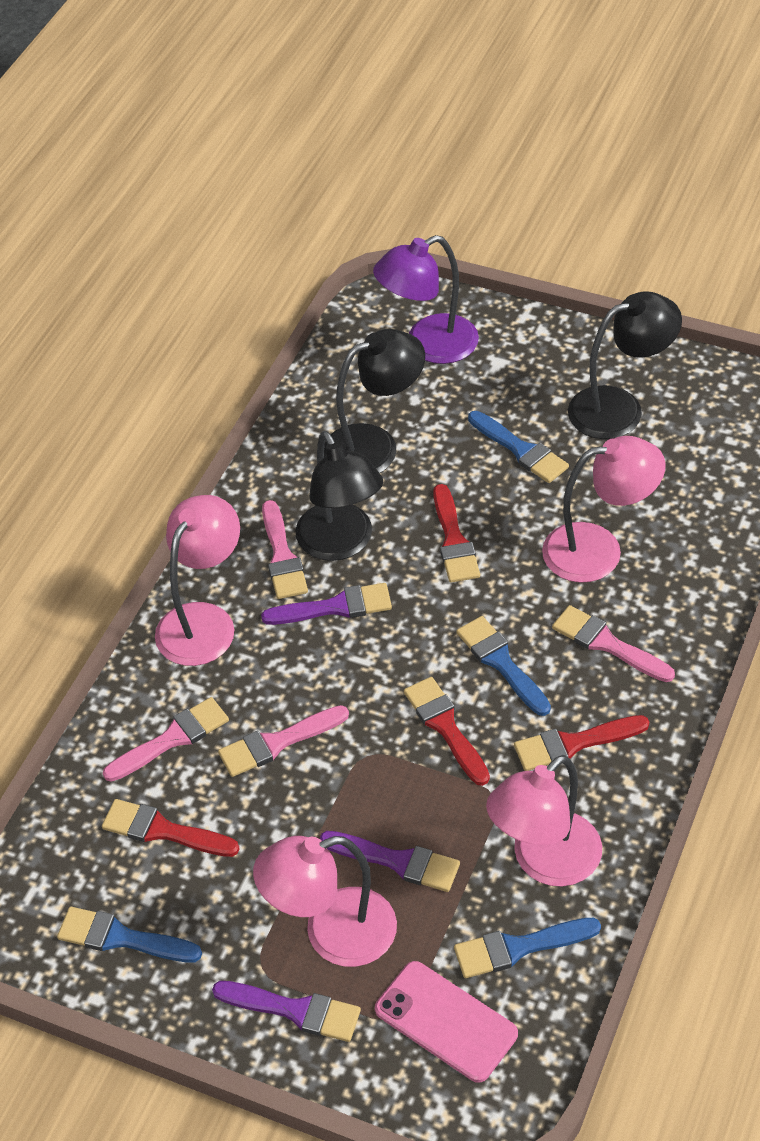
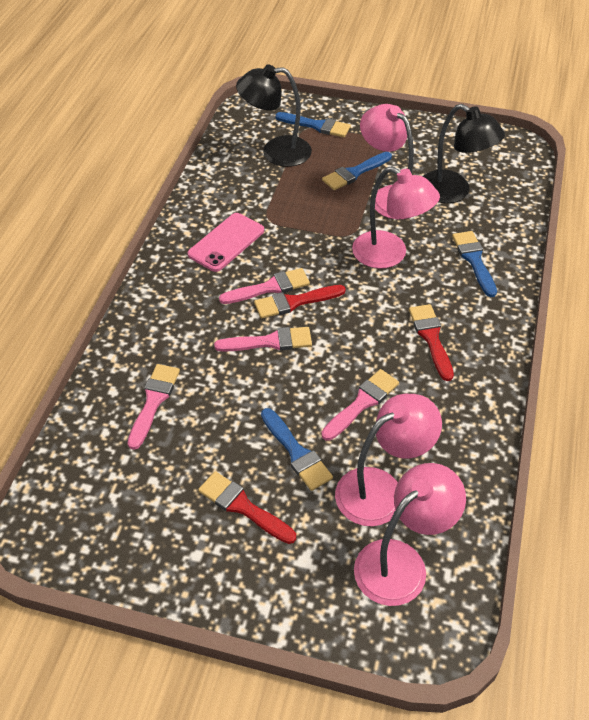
black lamp: [295,431,383,561] [324,329,425,473] [568,291,682,439] = 3 -> [236,64,312,167] [423,104,505,203] = 2
purple brush: [212,981,361,1042] [261,583,392,625] [320,831,460,892] = 3 -> none = 0
purple lamp: [373,235,479,364] = 1 -> none = 0
red brush: [102,799,240,857] [404,677,490,786] [433,484,480,583] [514,715,649,771] = 4 -> [198,471,296,544] [254,285,346,319] [409,304,454,381] = 3

